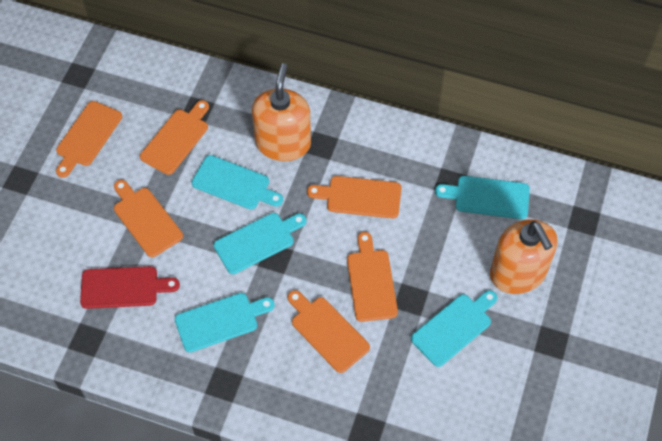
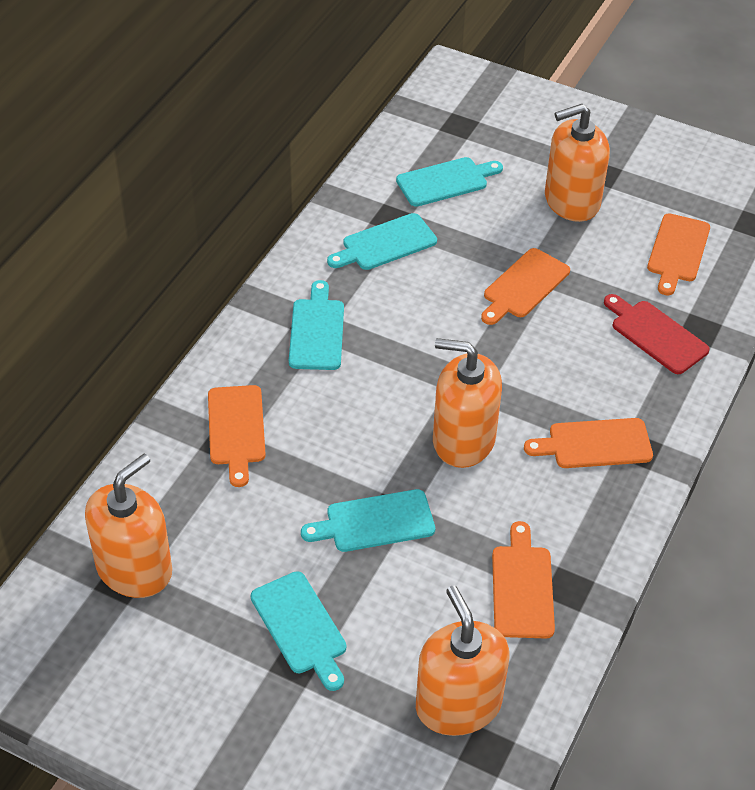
orange cutting board: [56,101,122,178] [114,180,183,257] [140,100,209,175] [288,290,370,373] [307,176,402,218] [347,232,398,322] = 6 -> [208,385,266,487] [481,248,570,325] [492,521,555,638] [524,418,653,468] [647,213,710,295] = 5
orange soap dispenser: [252,63,311,161] [490,219,558,294] = 2 -> [85,454,172,598] [416,586,509,736] [433,338,502,468] [545,104,610,222] = 4

